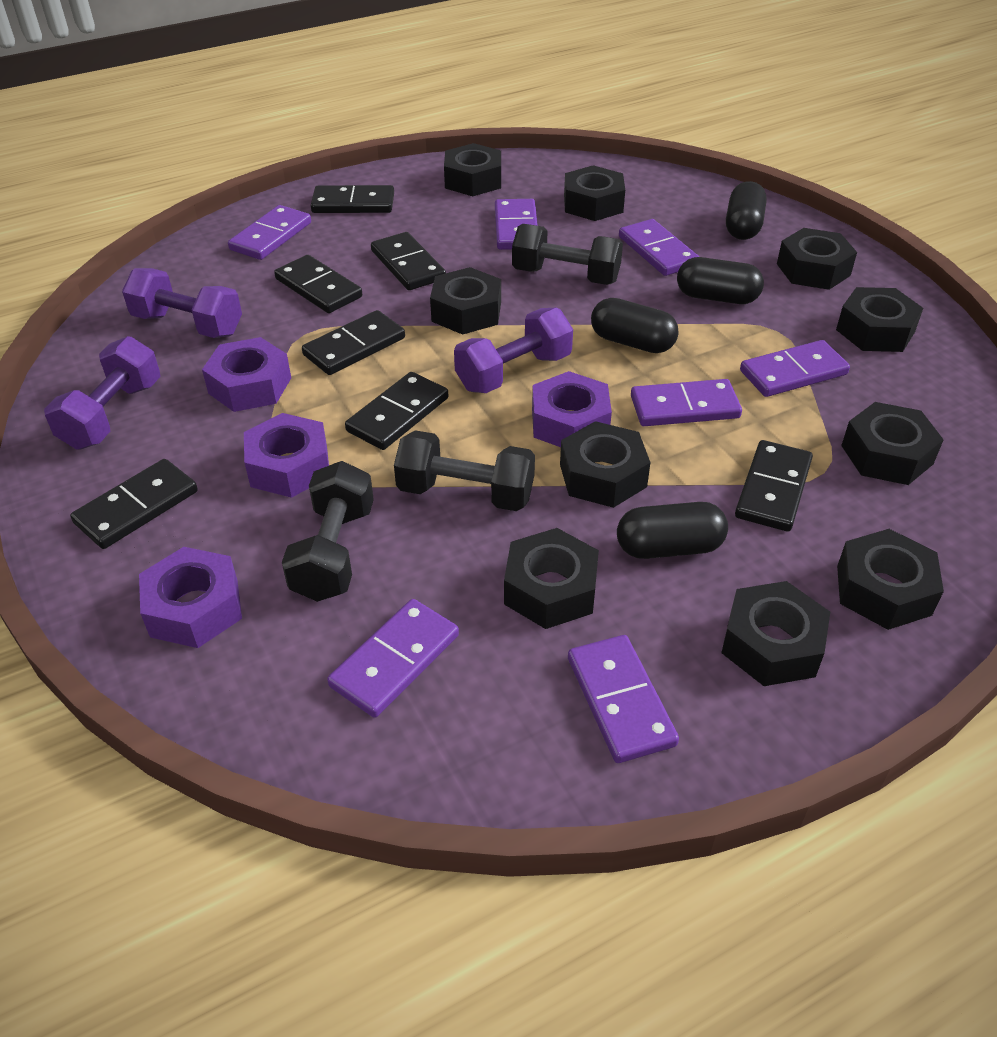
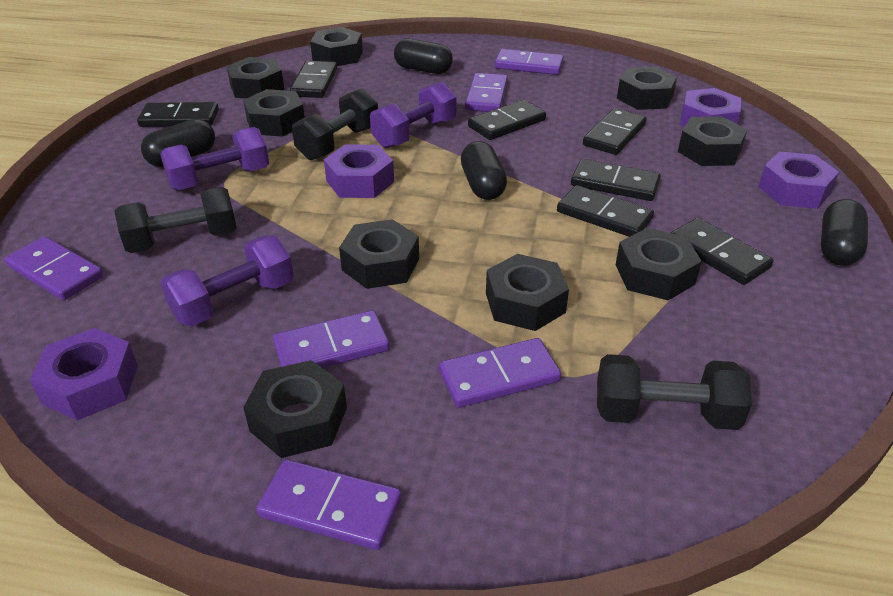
black nut: [430,267,501,335] [444,143,501,196] [504,528,599,629] [560,421,651,508] [564,165,625,221] [721,581,830,686] [777,228,857,290] [836,287,923,352] [837,529,944,630] [841,402,944,485] = 10 -> [227,57,285,98] [243,89,305,137] [243,360,347,458] [310,27,363,66] [339,219,419,289] [486,254,569,331] [616,228,702,301] [617,66,677,110] [678,116,747,166] = 9
purple domino: [228,205,311,260] [327,599,459,718] [495,199,538,250] [568,635,679,763] [619,219,699,276] [631,379,742,426] [740,340,850,397] = 7 -> [5,236,104,300] [256,459,402,550] [273,310,390,368] [439,338,561,408] [465,73,508,112] [495,49,564,75] = 6

